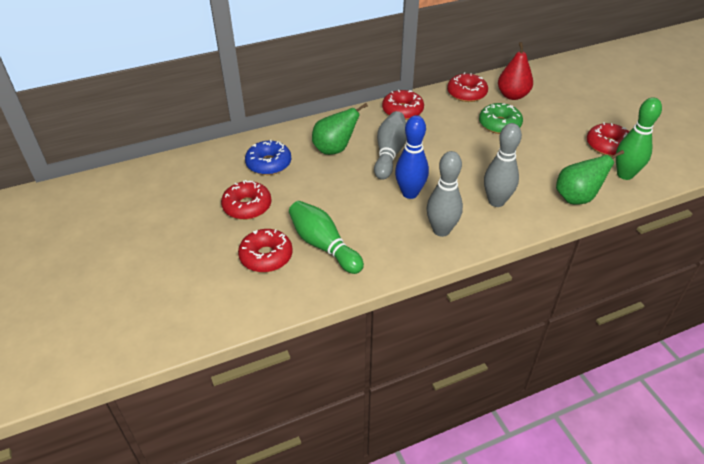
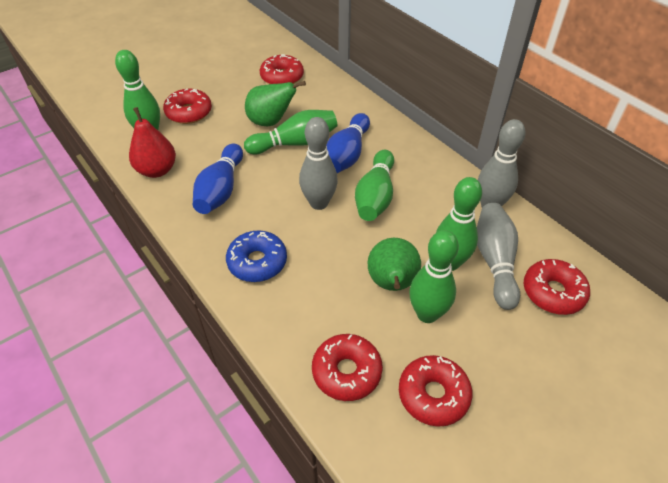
blue bowling pin: [395,115,429,199] = 1 -> [193,144,243,214] [326,113,370,173] = 2
green bowling pin: [289,201,364,274] [616,97,662,180] = 2 -> [115,50,160,130] [244,110,338,154] [355,150,394,221] [409,230,459,323] [436,177,482,271] = 5
green donut: [479,103,523,134] = 1 -> none = 0

